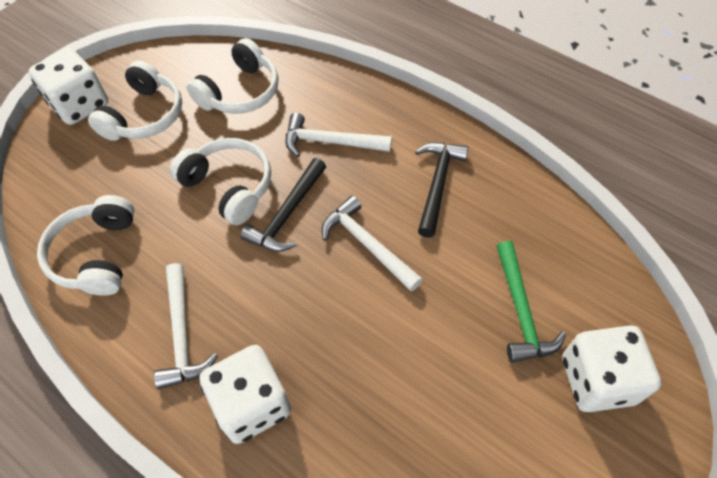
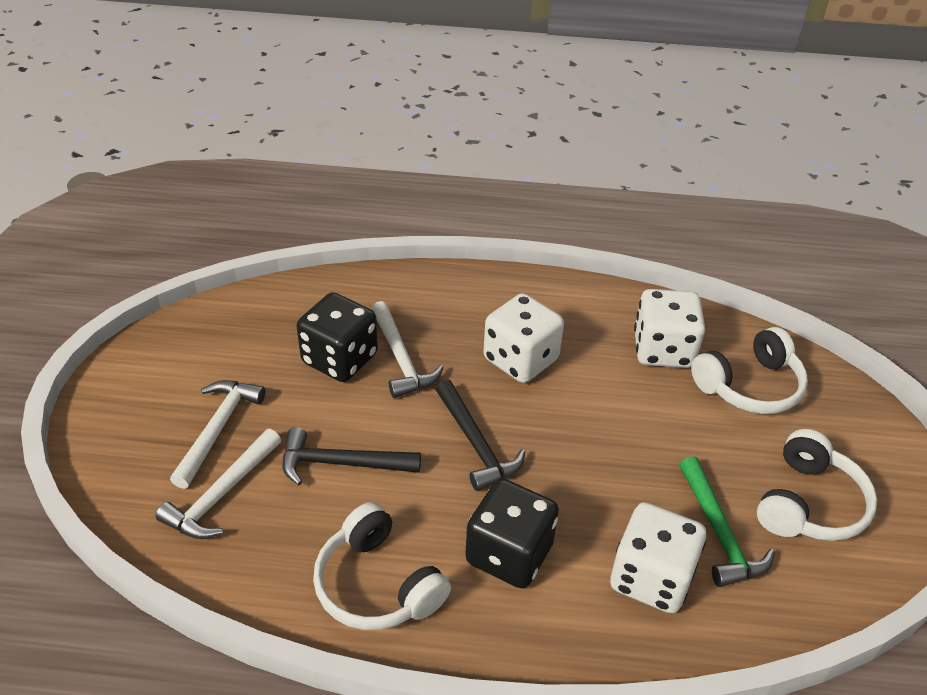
black dice: none = 0 -> [297,292,378,382] [465,478,559,588] = 2
white headphones: [37,195,135,296] [88,60,182,141] [170,138,271,225] [187,38,279,114] = 4 -> [313,502,451,630] [691,327,808,414] [757,429,877,541] = 3

